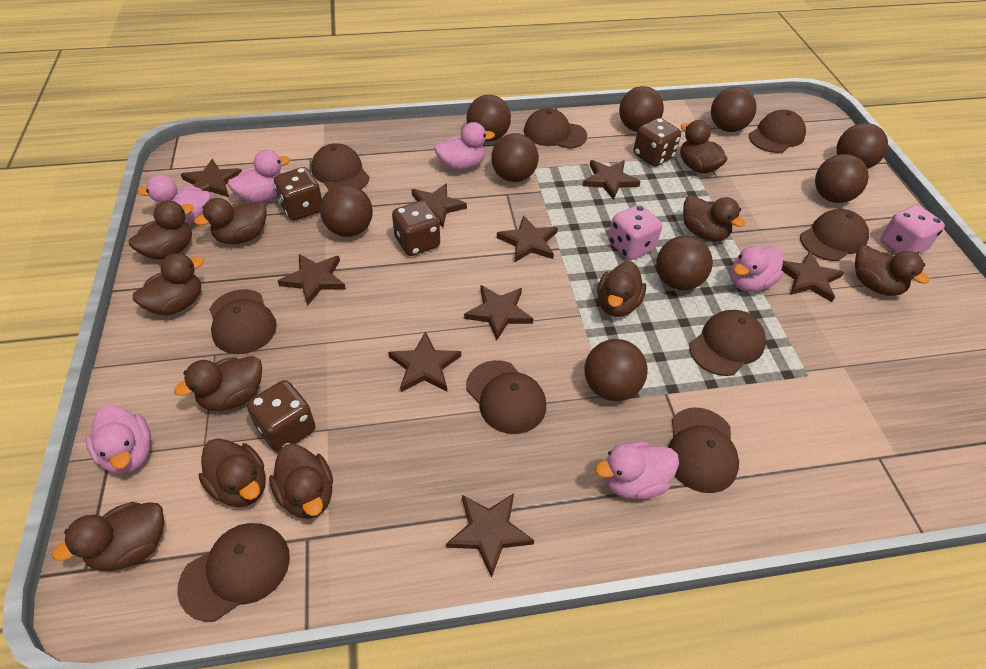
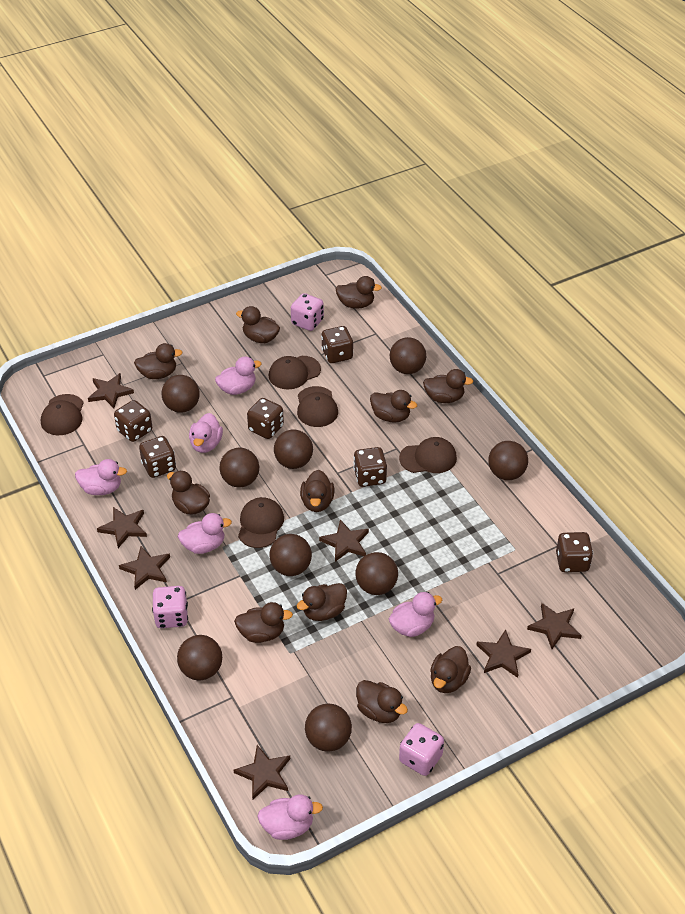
brown cap: [177,523,290,622] [209,289,277,354] [311,143,370,190] [466,360,546,434] [524,108,587,149] [668,407,739,493] [690,310,766,376] [749,110,806,153] [800,209,869,261] = 9 -> [41,394,84,435] [238,497,284,548] [269,356,321,390] [297,386,338,427] [399,437,457,473] = 5
brown dice: [247,380,316,453] [274,167,322,220] [392,201,440,256] [634,118,681,167] = 4 -> [114,400,152,442] [139,436,176,478] [247,398,284,439] [321,326,353,363] [353,447,387,487] [556,532,593,572] = 6
brown star: [181,159,242,197] [278,254,346,306] [388,331,461,392] [411,183,467,227] [446,493,534,578] [464,285,533,340] [497,215,558,263] [583,160,641,200] [781,251,844,302] = 9 -> [88,373,134,408] [97,507,147,548] [119,546,170,590] [234,745,290,800] [319,519,369,562] [476,629,531,678] [527,603,582,649] = 7
pink dice: [609,205,662,260] [880,205,945,254] = 2 -> [152,586,188,628] [291,293,324,331] [399,723,444,776] = 3

